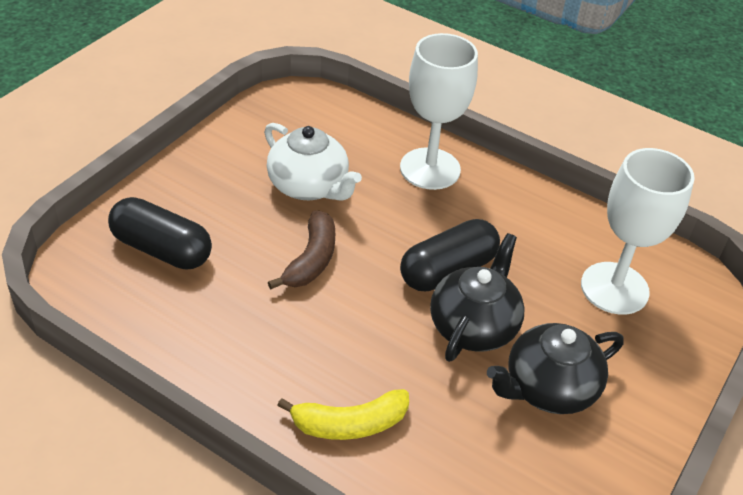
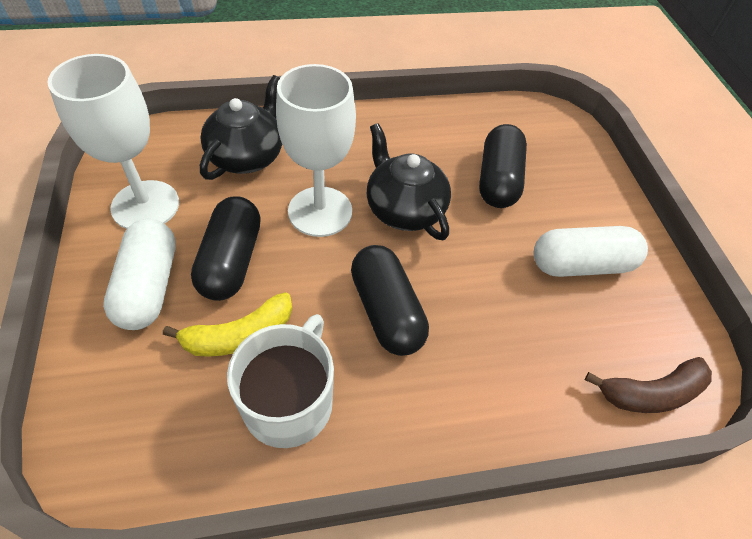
black capsule: [108,197,212,269] [400,219,500,291] = 2 -> [191,196,261,301] [351,245,429,356] [479,124,527,208] = 3
white capsule: none = 0 -> [103,219,176,330] [533,226,648,277] = 2
white mug: none = 0 -> [227,314,334,448] = 1
white teapot: [264,123,362,201] = 1 -> none = 0

